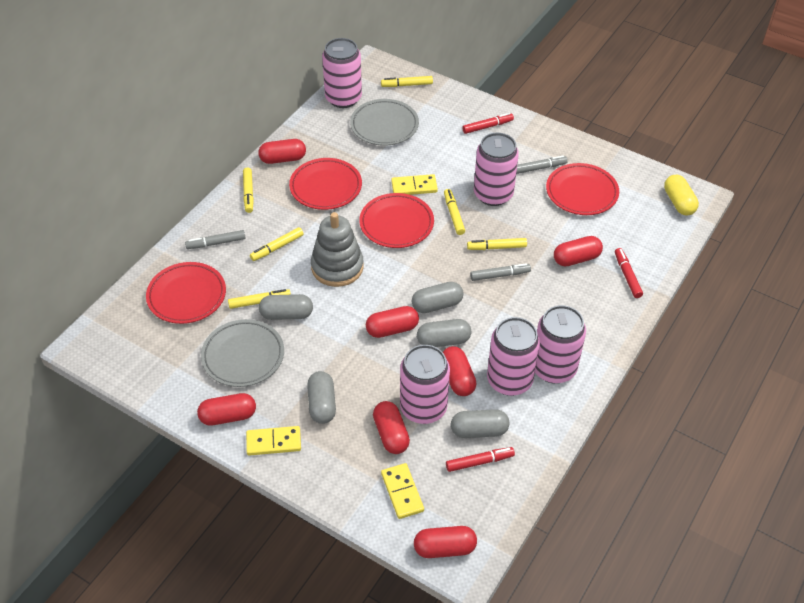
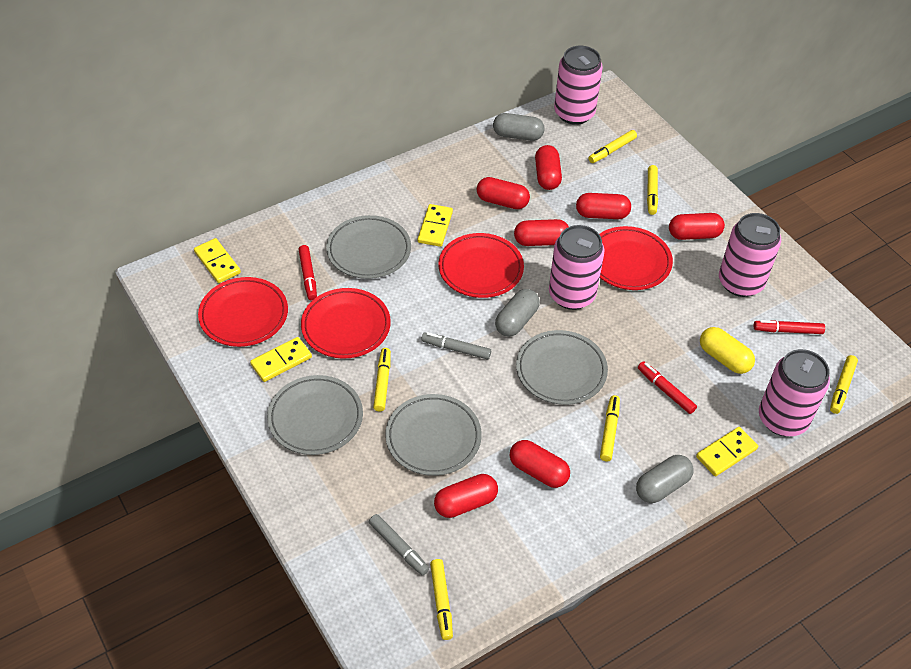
grey capsule: [259,294,313,320] [307,371,336,424] [412,282,464,313] [417,319,471,347] [451,409,509,438] = 5 -> [493,113,545,141] [495,289,540,337] [636,455,694,503] = 3
grey marker: [185,230,246,249] [470,263,531,281] [516,155,568,174] = 3 -> [369,514,429,576] [421,332,491,360] = 2
grey plate: [201,319,284,387] [350,99,419,146] = 2 -> [267,375,363,455] [326,215,411,279] [385,394,482,476] [516,330,608,405] = 4
grey stacking toy: [311,212,364,287] = 1 -> none = 0
pink can: [322,38,362,108] [400,345,450,424] [474,133,519,206] [487,317,540,396] [535,305,586,384] = 5 -> [549,225,604,310] [554,46,603,125] [719,213,781,297] [759,349,830,436] = 4
yellow domino: [246,426,301,456] [381,463,424,519] [391,174,438,195] = 3 -> [194,238,241,283] [250,337,312,382] [417,204,453,247] [696,427,758,476] = 4

